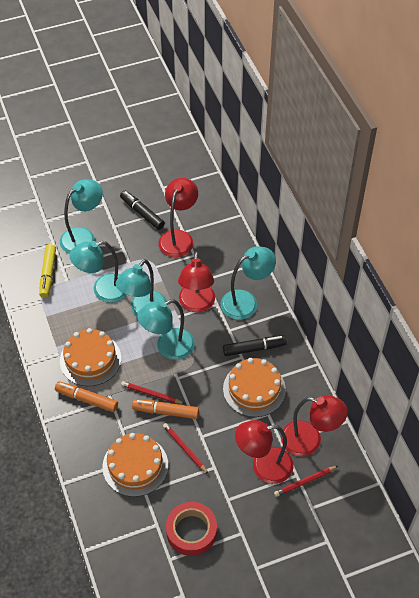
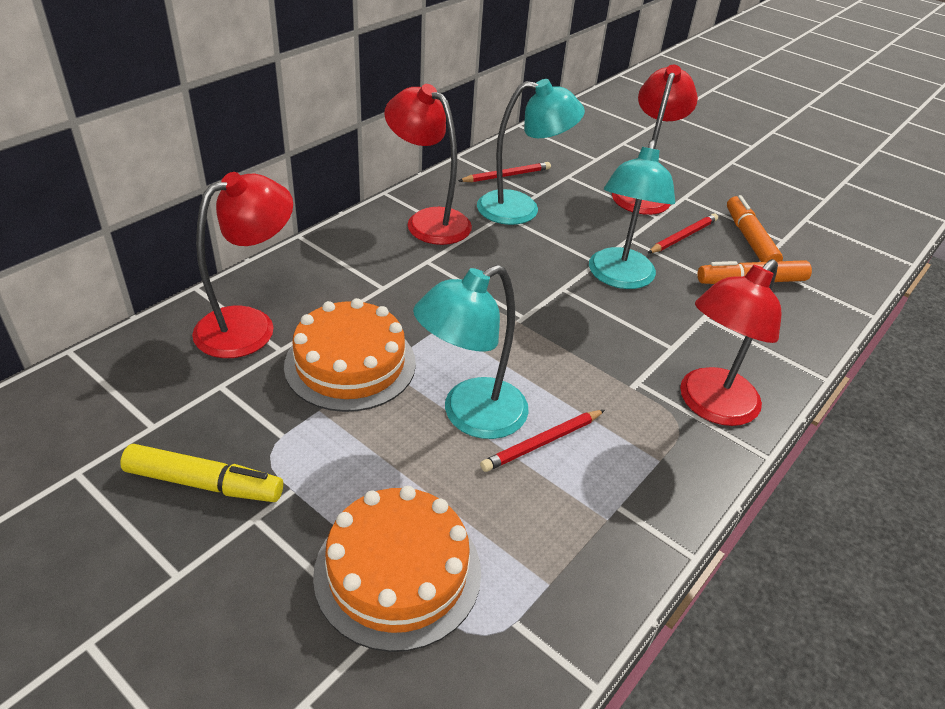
black marker: [120,191,165,230] [223,335,287,356] = 2 -> none = 0
orange cake: [60,328,121,386] [102,433,168,497] [223,358,286,417] = 3 -> [284,298,416,412] [313,486,481,652] = 2
red tape: [166,502,217,556] = 1 -> none = 0
turquoise lamp: [60,179,103,254] [69,241,126,303] [116,259,167,316] [137,299,195,360] [221,246,276,320] = 5 -> [413,265,529,439] [477,79,585,225] [589,140,675,289] = 3

